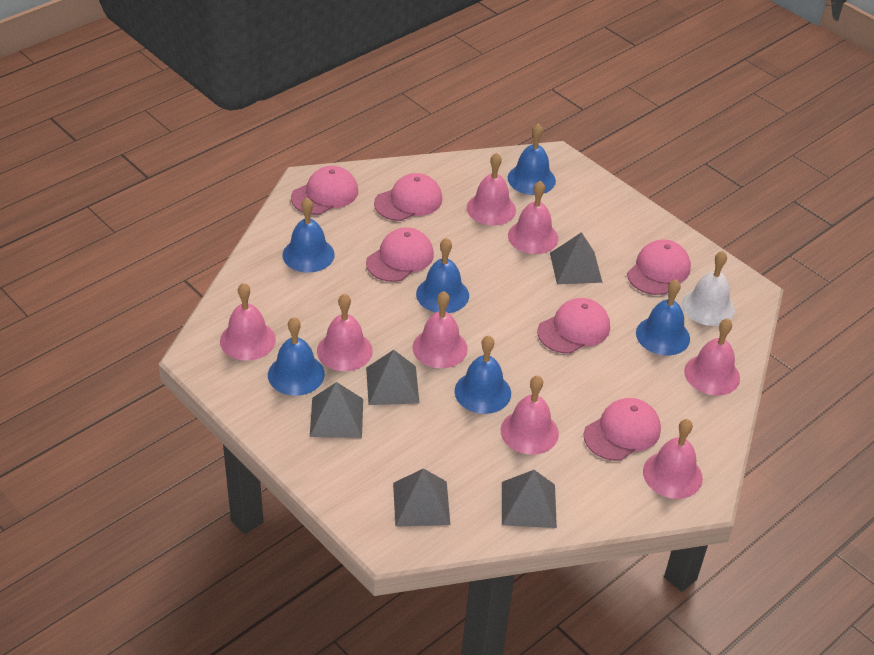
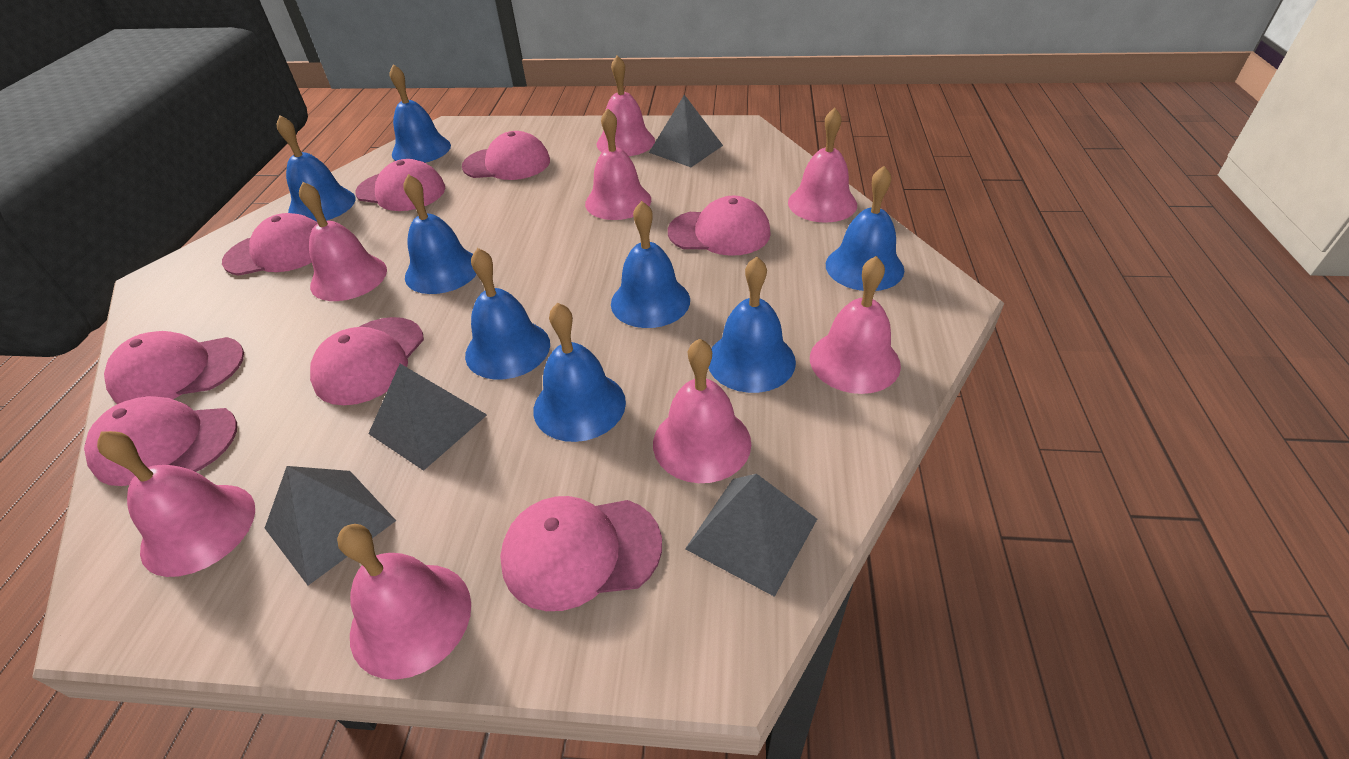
blue bell: [268,317,325,396] [283,198,335,273] [416,238,469,313] [455,335,511,414] [508,123,556,195] [636,280,690,355] = 6 -> [277,115,355,222] [390,64,451,163] [403,174,477,294] [465,248,550,379] [533,303,626,442] [611,201,690,328] [709,257,796,393] [826,166,904,291] = 8
grey pyramid: [310,382,363,438] [366,350,419,405] [393,468,450,527] [502,470,557,528] [550,232,603,284] = 5 -> [265,466,396,585] [368,364,487,471] [649,95,723,167] [685,474,817,597] = 4
pink cap: [291,166,358,215] [366,227,434,282] [374,173,442,221] [538,298,610,354] [584,398,661,461] [627,240,691,295] = 6 -> [84,396,237,486] [104,331,244,404] [222,213,318,276] [310,317,424,405] [356,159,445,211] [462,131,550,180] [500,496,662,611] [668,196,771,256] = 8
white bell: [682,251,735,326] = 1 -> none = 0

